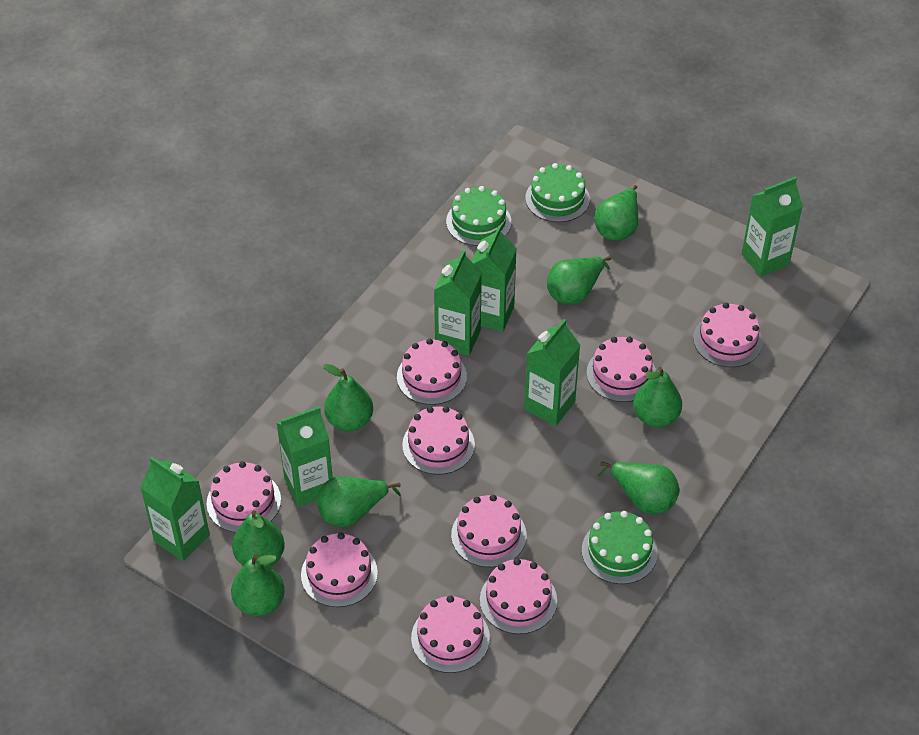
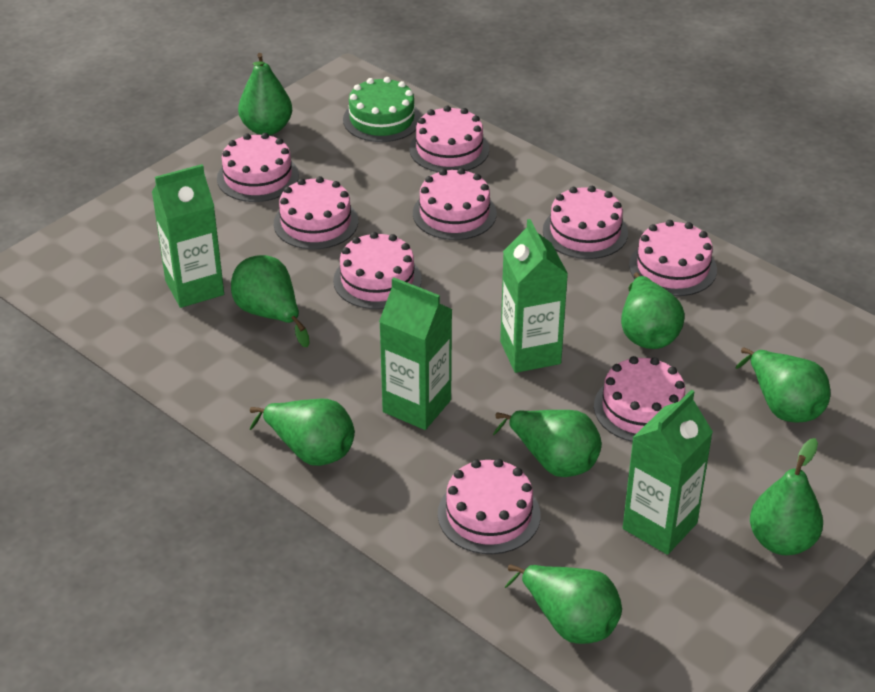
green cake: [446,186,511,246] [525,163,590,222] [582,511,658,584] = 3 -> [343,77,421,142] = 1
green carton: [140,456,210,561] [277,406,333,507] [434,250,482,356] [471,226,517,332] [524,319,580,426] [741,177,803,277] = 6 -> [152,164,224,308] [379,277,453,430] [500,219,568,373] [623,390,713,555] = 4

